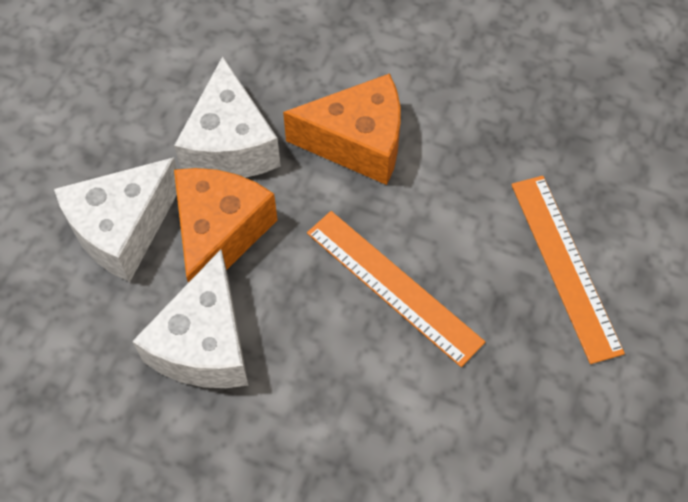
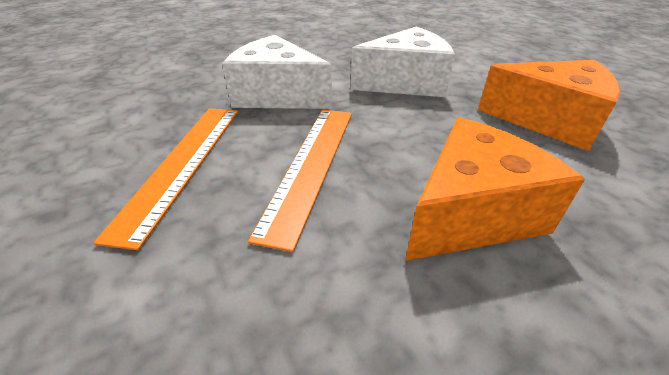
white cheese: [54,157,177,282] [132,249,249,388] [174,56,281,178] = 3 -> [222,35,332,109] [351,27,455,97] = 2

